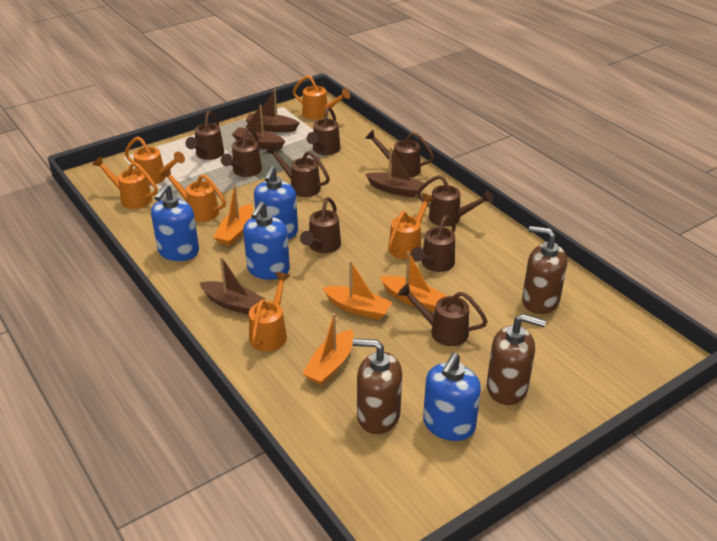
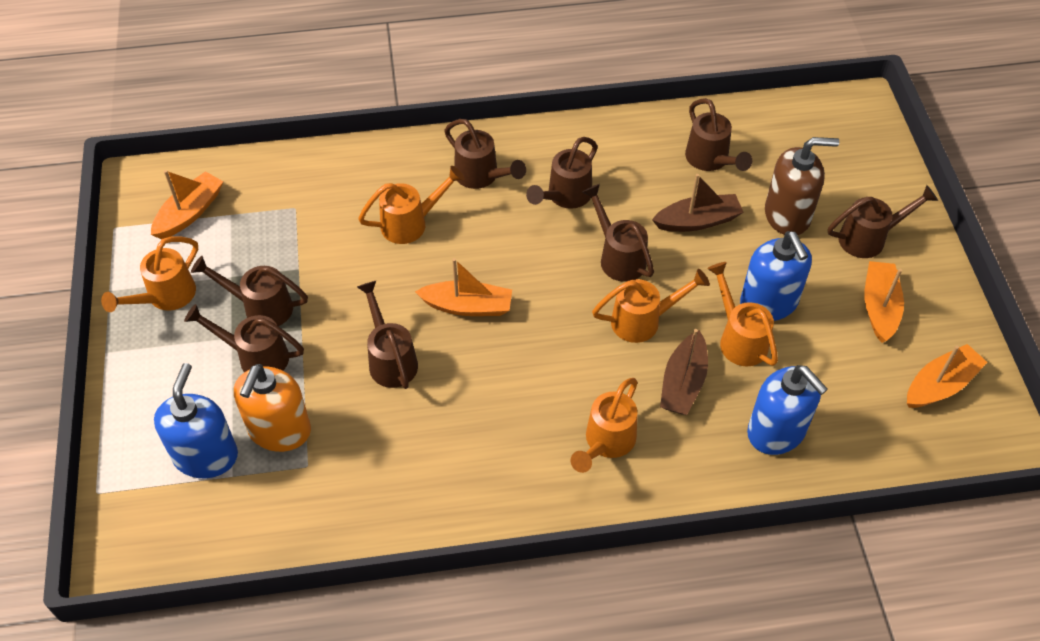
blue soap dispenser: [151,184,199,261] [243,201,290,280] [254,166,298,239] [423,353,481,441] = 4 -> [154,363,238,478] [740,231,812,321] [747,365,828,455] = 3
brown boat: [200,256,265,315] [232,105,285,150] [245,89,299,132] [366,147,424,198] = 4 -> [652,174,743,232] [660,329,708,415] = 2
brown soap dispenser: [353,338,402,434] [487,314,546,405] [522,226,567,314] = 3 -> [765,137,839,235] = 1
brown watering can: [186,111,224,160] [221,127,262,177] [266,144,330,197] [300,197,341,253] [307,107,340,155] [365,130,434,177] [398,284,488,346] [410,215,456,272] [417,175,493,227] = 9 -> [184,304,304,372] [191,256,308,326] [357,281,418,389] [444,119,526,189] [526,137,598,209] [582,184,654,282] [685,98,752,171] [828,185,938,258] = 8
orange soap dispenser: none = 0 -> [234,364,311,452] = 1
orange watering can: [92,156,158,209] [125,137,185,185] [160,167,226,222] [249,272,290,352] [293,75,350,120] [388,193,434,259] = 6 -> [101,236,198,312] [358,166,465,244] [571,378,637,473] [592,269,710,343] [707,262,778,367] = 5

